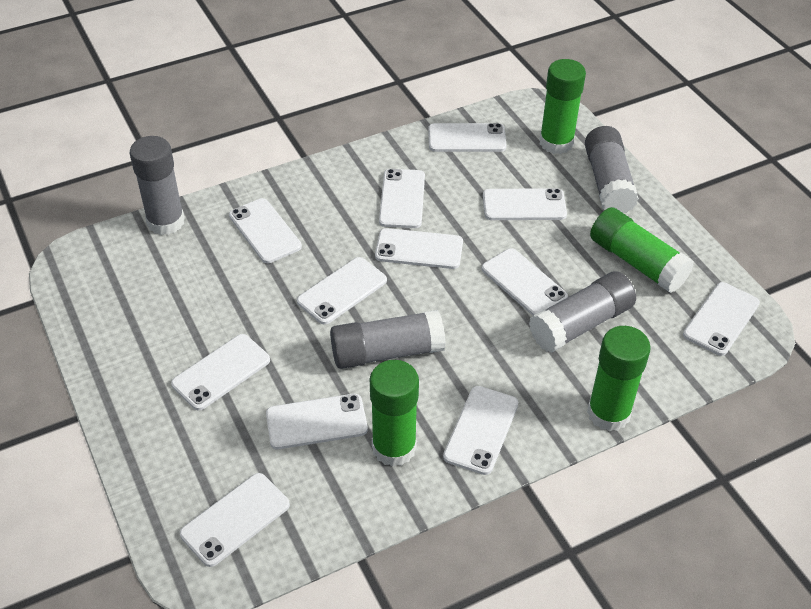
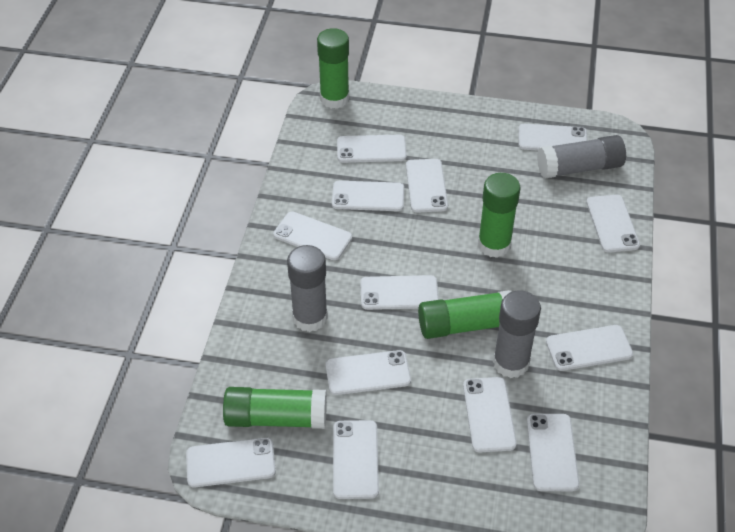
grey glue stick: [130,136,185,235] [330,310,446,369] [529,271,636,353] [585,126,639,213] = 4 -> [287,245,328,332] [493,290,541,378] [537,135,626,179] = 3
white phone: [171,334,270,411] [180,473,290,567] [229,198,302,263] [266,394,368,449] [297,257,387,325] [375,228,463,269] [379,169,425,228] [428,123,507,152] [443,386,518,475] [481,248,568,316] [483,188,567,220] [683,282,760,356] = 12 -> [186,438,276,488] [273,211,352,260] [326,350,411,395] [332,181,404,211] [333,420,379,499] [337,135,407,163] [360,275,439,310] [406,159,448,213] [463,377,517,452] [518,124,587,151] [527,414,579,491] [546,325,633,371] [586,195,640,253] = 13

